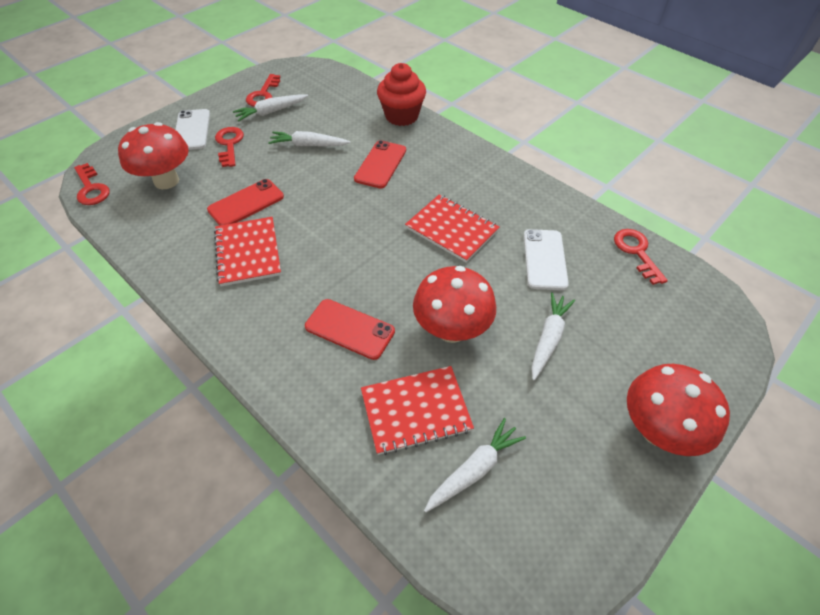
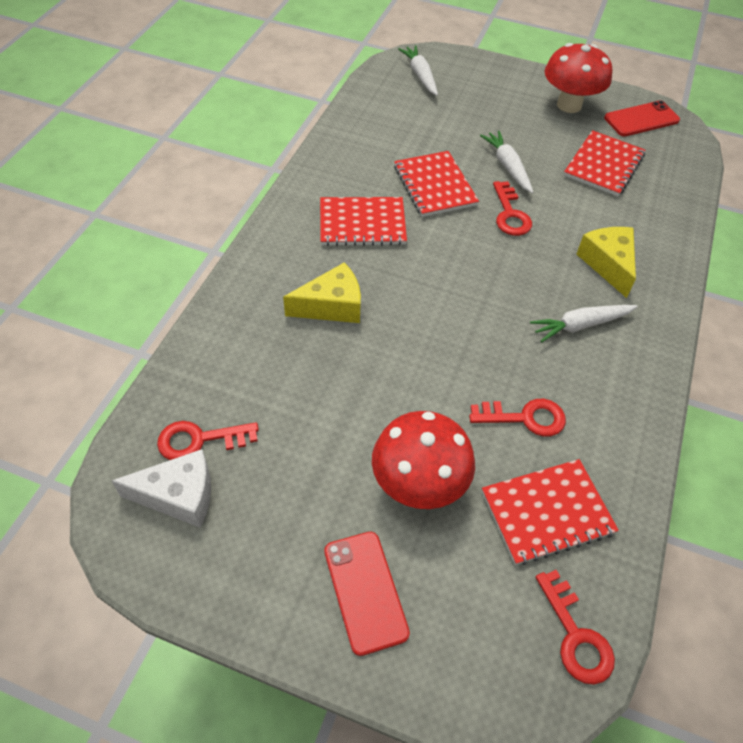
red cupcake: [377,63,426,126] = 1 -> none = 0
red mushroom: [118,122,189,189] [413,266,496,343] [627,364,730,456] = 3 -> [372,411,475,509] [545,43,612,113] = 2
red notebook: [214,217,281,287] [361,366,474,455] [405,194,500,263] = 3 -> [320,197,407,246] [394,151,479,217] [482,459,619,565] [564,130,645,196] = 4
red phone: [207,179,284,226] [305,299,395,360] [354,140,406,188] = 3 -> [324,532,410,656] [604,100,680,136] = 2
white carrot: [233,94,308,121] [268,131,351,147] [424,418,526,513] [531,292,575,381] = 4 -> [398,45,438,96] [480,131,533,193] [530,305,637,342] = 3
white cheese: none = 0 -> [112,449,211,528] = 1
white phone: [175,109,210,150] [524,229,569,290] = 2 -> none = 0
yellow cheese: none = 0 -> [283,262,361,323] [576,227,636,298] = 2

